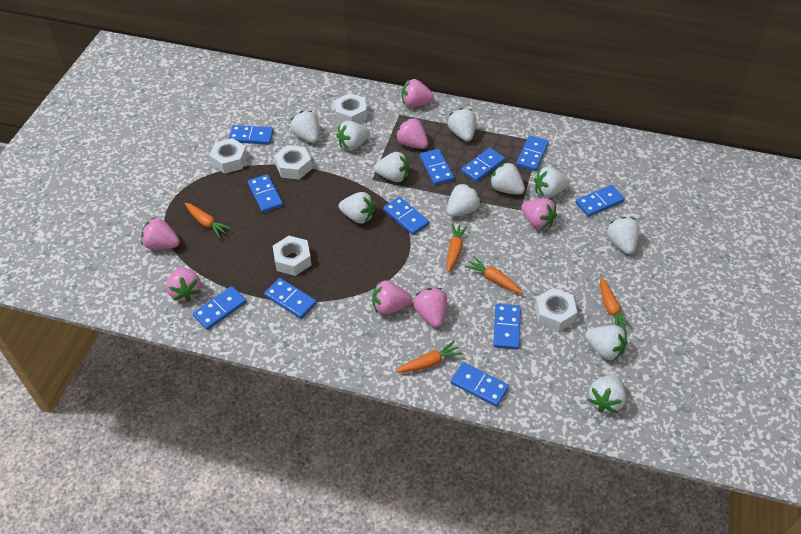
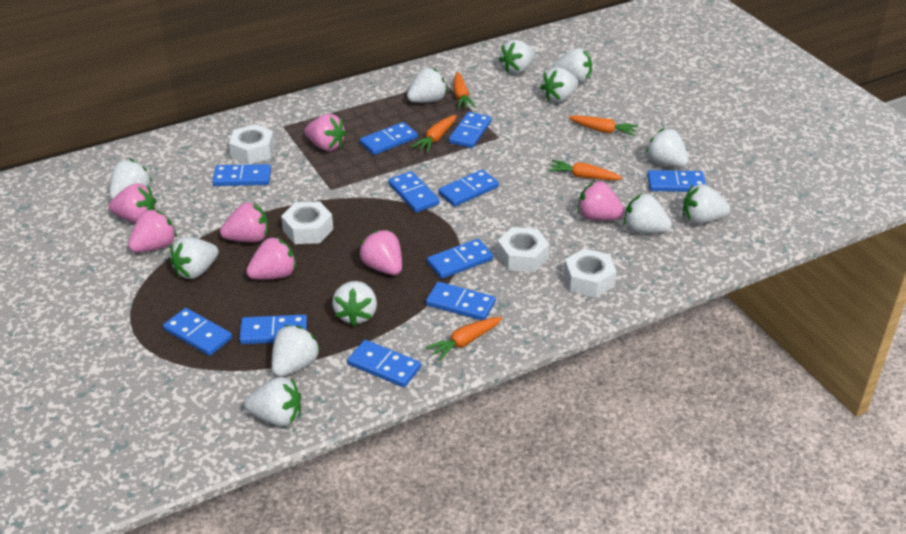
white nut: [209,138,247,174] [273,236,311,276] [274,145,312,180] [335,93,367,123] [535,288,577,332] = 5 -> [229,124,275,165] [281,201,333,244] [497,227,550,272] [564,249,617,298] = 4
white strawberry: [291,111,319,143] [337,121,370,150] [339,192,375,223] [374,152,409,182] [447,183,481,217] [448,108,476,141] [490,162,525,195] [534,167,570,198] [585,325,627,361] [588,375,626,413] [606,217,639,254] = 11 -> [109,159,152,200] [170,237,219,279] [244,377,301,426] [272,325,320,377] [332,281,377,326] [407,68,447,103] [499,40,535,74] [540,67,578,103] [552,48,592,83] [624,193,672,233] [645,128,689,168] [683,184,730,224] = 12

